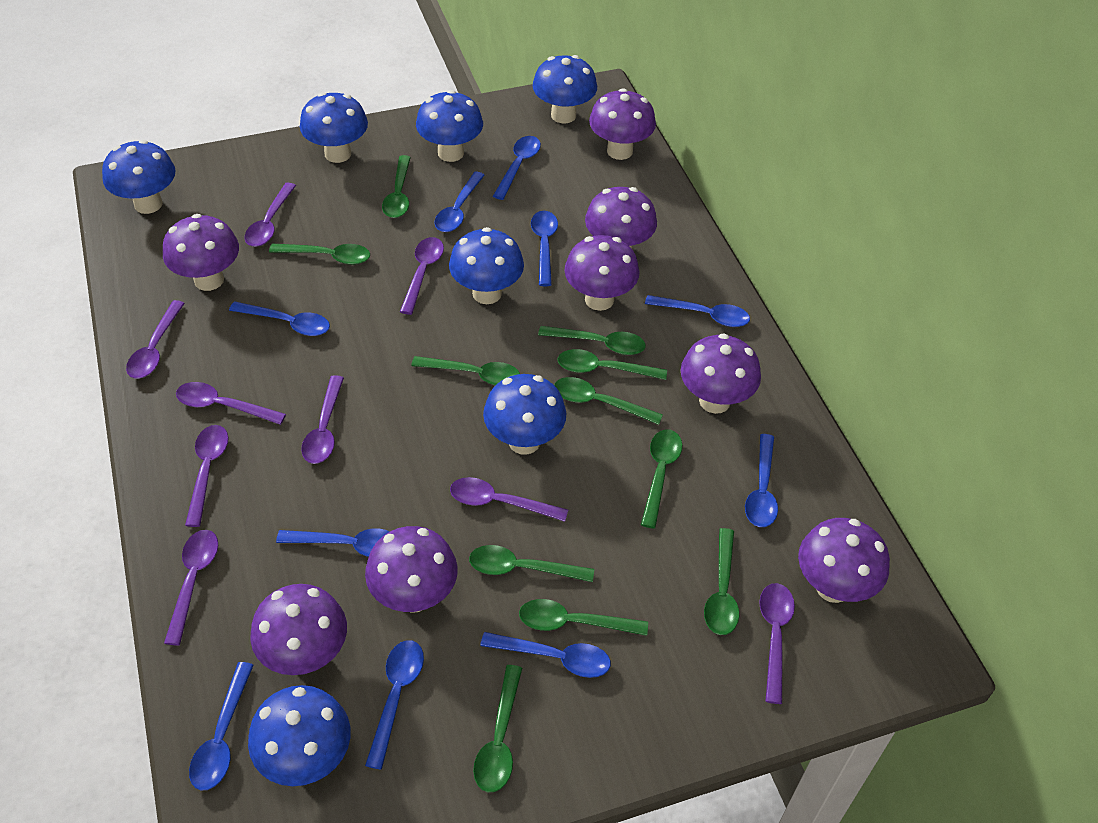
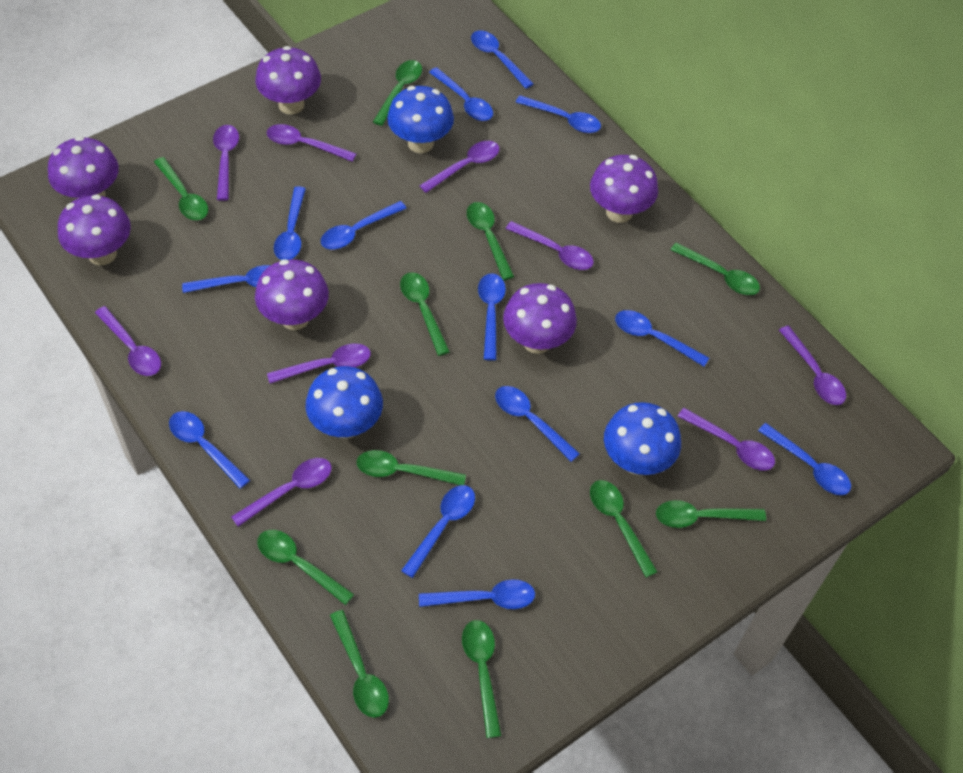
blue mushroom: [102,140,176,214] [248,685,351,786] [300,92,368,163] [416,90,483,162] [449,227,524,304] [483,374,567,454] [533,55,597,123] = 7 -> [306,366,383,439] [387,86,454,153] [604,402,681,475] = 3
blue spoon: [189,662,254,790] [229,301,330,336] [276,528,390,557] [365,640,424,770] [434,172,484,232] [480,632,611,678] [493,136,541,200] [531,211,558,286] [645,295,750,327] [745,434,778,527] = 10 -> [169,411,250,489] [182,265,271,293] [274,186,306,260] [321,201,407,249] [401,485,475,578] [419,579,535,609] [429,67,493,121] [471,31,534,89] [478,273,506,361] [495,386,580,462] [516,95,601,133] [615,310,709,367] [758,423,851,495] = 13
purple mushroom: [163,214,239,291] [250,584,347,675] [365,526,458,613] [564,235,639,311] [585,187,657,249] [589,88,656,160] [681,333,761,414] [798,518,890,603] = 8 -> [48,136,119,198] [58,194,131,265] [255,46,321,115] [255,259,329,330] [503,283,577,354] [590,155,658,223] = 6

